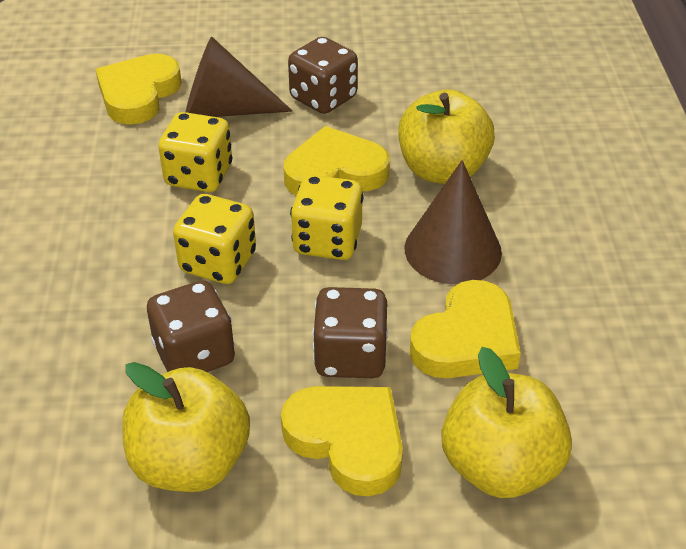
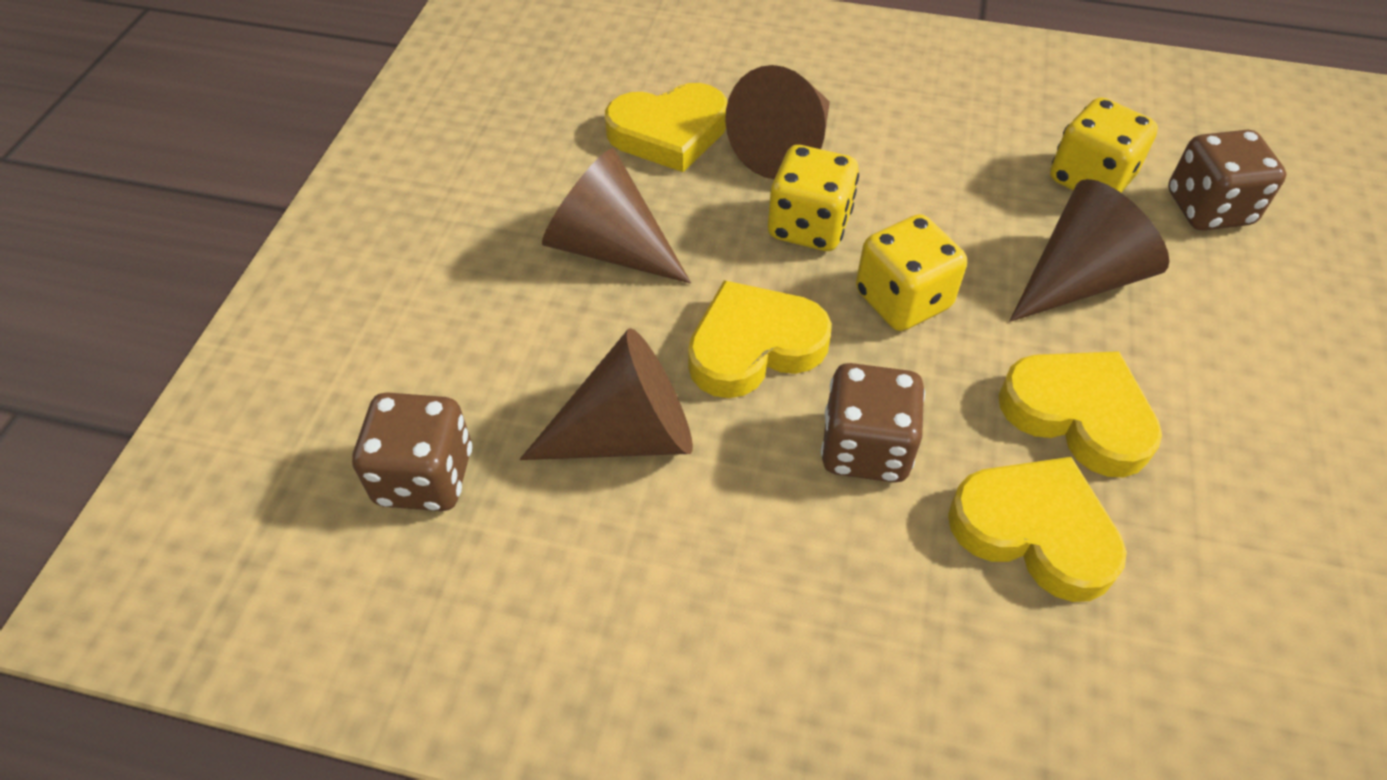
brown cone: [186,37,293,117] [404,160,502,284] = 2 -> [520,328,693,460] [542,148,691,283] [725,65,830,179] [1010,179,1169,322] = 4
yellow apple: [122,362,250,492] [398,90,495,184] [442,347,572,498] = 3 -> none = 0

